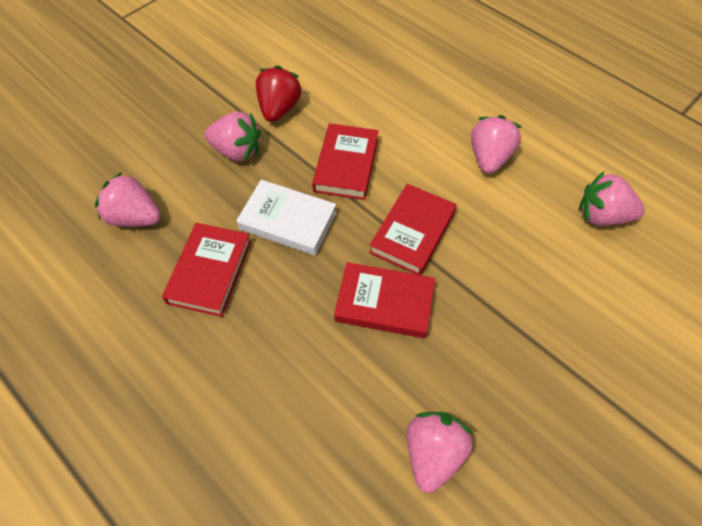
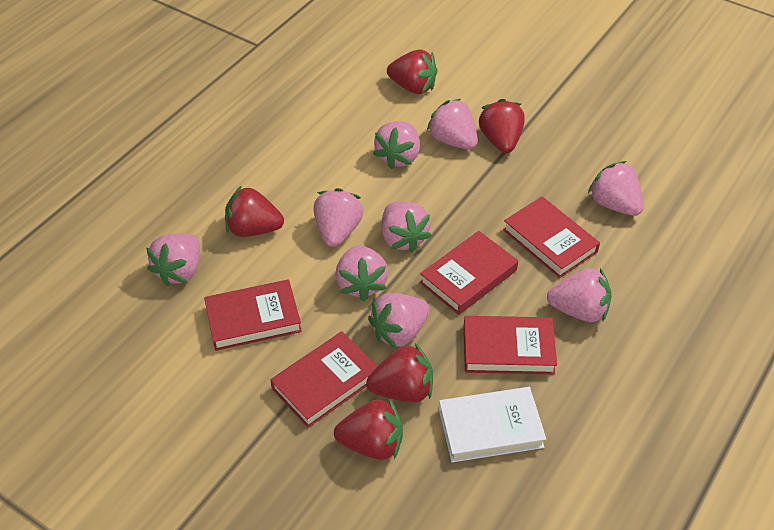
pink strawberry: [95,172,161,227] [205,112,261,162] [407,412,474,493] [471,115,522,174] [579,171,645,226] = 5 -> [146,233,200,286] [314,188,363,247] [335,245,388,301] [368,293,430,349] [373,121,420,169] [381,201,432,253] [427,99,478,150] [547,268,612,322] [588,161,644,216] = 9
red book: [162,223,251,317] [312,123,379,200] [334,262,435,338] [369,184,457,275] = 4 -> [204,279,302,351] [270,332,377,428] [420,231,518,315] [464,316,557,374] [503,196,600,278] = 5
red strawberry: [256,66,302,122] = 1 -> [225,186,284,237] [334,398,403,460] [367,343,433,402] [387,49,438,94] [479,99,525,153] = 5

